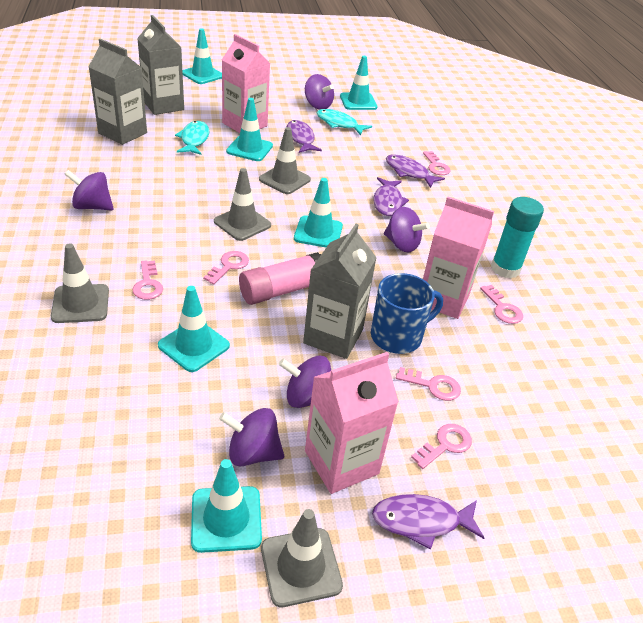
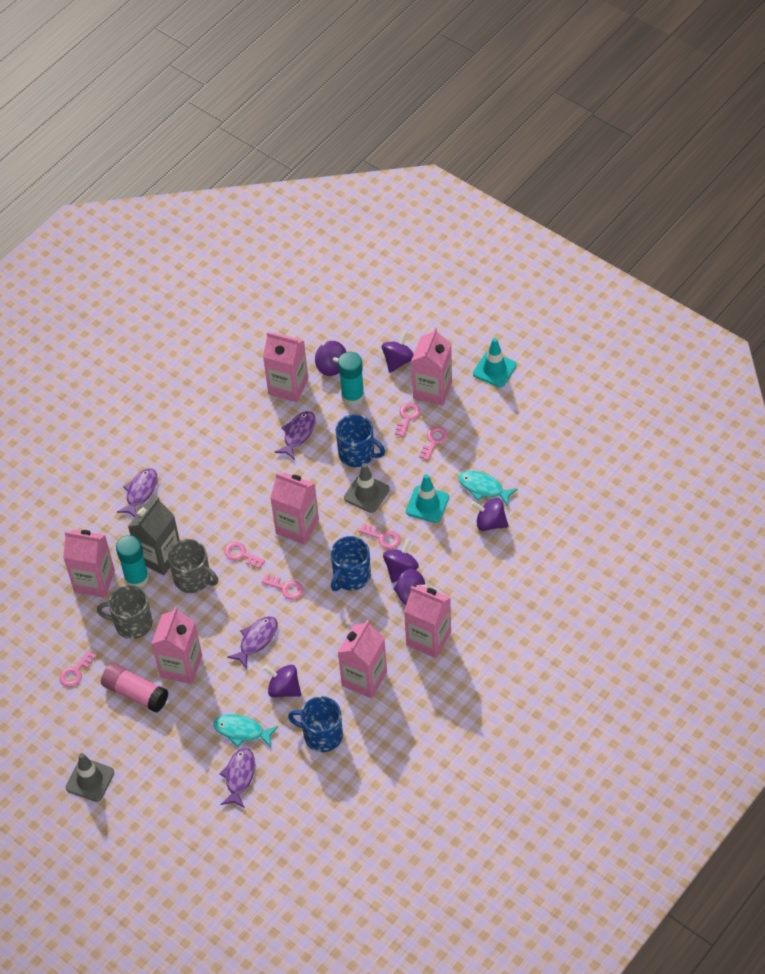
blue mug: [371,273,443,354] = 1 -> [288,696,343,752] [331,536,371,591] [336,414,385,467] = 3
grey carton: [89,39,147,145] [137,15,184,115] [303,224,377,359] = 3 -> [128,497,180,575] = 1
grey mug: none = 0 -> [97,585,152,639] [168,539,218,593] = 2
grey traffic cone: [51,243,109,323] [214,168,271,241] [259,127,311,194] [261,509,343,607] = 4 -> [66,753,114,802] [344,463,390,513] = 2
pink carton: [222,34,270,133] [305,352,399,494] [423,197,494,319] = 3 -> [63,530,115,598] [152,607,202,684] [263,332,308,402] [270,473,319,545] [338,620,387,699] [404,585,451,658] [411,327,452,406] = 7
purple spinning top: [64,170,114,211] [219,408,284,466] [279,356,331,408] [305,74,334,109] [384,207,430,253] = 5 -> [263,665,301,698] [315,341,346,376] [382,331,414,373] [383,539,419,583] [394,569,430,605] [471,498,509,531] = 6
turquoise glue stick: [491,197,544,278] = 1 -> [116,535,149,587] [338,352,365,406] = 2
turquoise traffic cone: [158,286,230,372] [182,28,222,84] [191,459,262,553] [226,98,273,161] [294,178,343,247] [340,56,377,110] = 6 -> [406,474,449,523] [473,338,517,387] = 2

